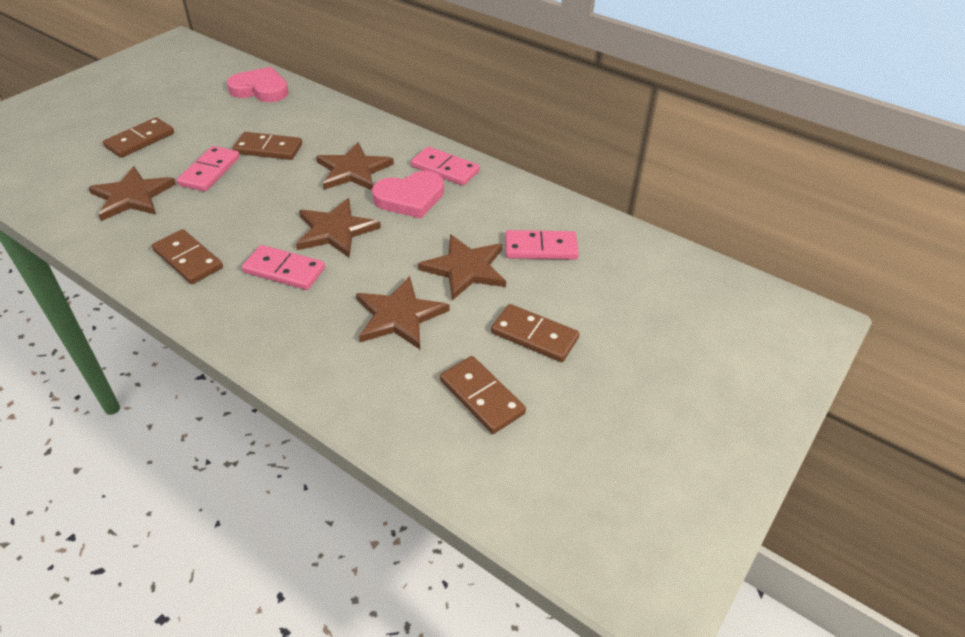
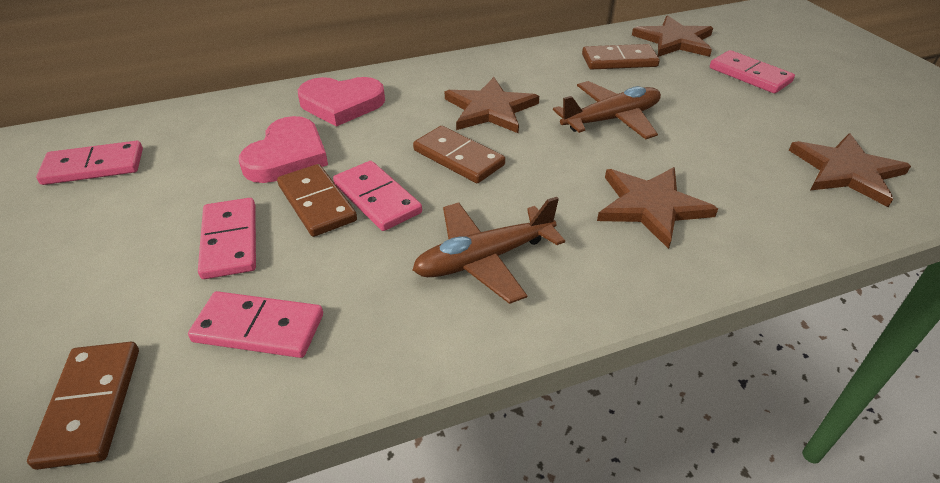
brown domino: [103,117,174,158] [152,229,223,284] [233,132,302,160] [440,356,526,434] [491,304,580,362] = 5 -> [27,342,139,470] [277,164,357,237] [413,126,505,183] [582,44,660,70] = 4
brown plane: none = 0 -> [412,197,565,304] [553,81,661,140] = 2
brown star: [88,166,176,221] [296,198,381,258] [316,142,394,190] [356,276,450,349] [418,234,506,300] = 5 -> [445,77,539,133] [597,167,718,249] [632,15,713,57] [789,134,911,207] = 4
pink domino: [177,146,240,191] [242,245,325,290] [411,147,480,186] [505,230,579,260] = 4 -> [36,141,143,185] [188,291,323,358] [198,198,256,279] [333,161,422,231] [710,50,795,93] = 5

